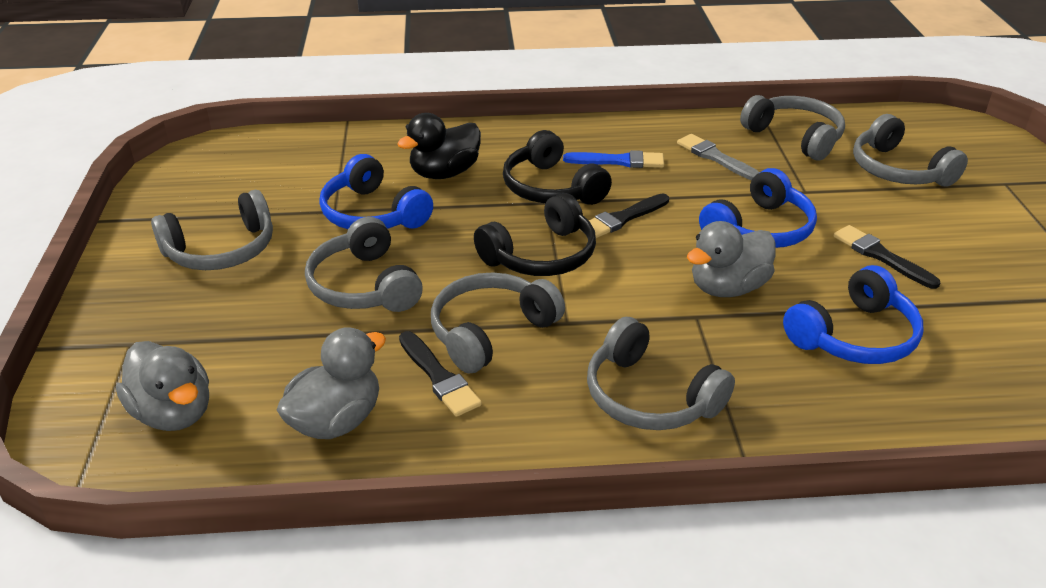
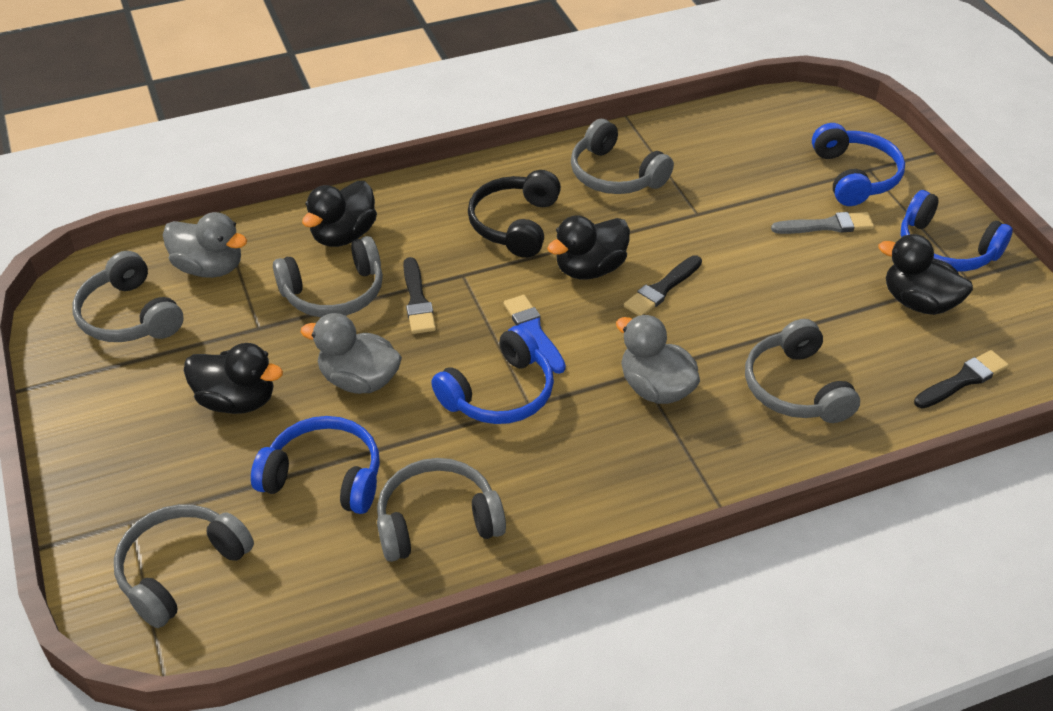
black duck: [397,113,481,179] = 1 -> [184,343,283,414] [302,181,377,247] [547,215,630,279] [878,234,973,315] = 4
black headphones: [474,193,596,276] [503,130,612,205] = 2 -> [468,170,561,258] = 1
blue headphones: [319,154,433,229] [699,168,817,248] [783,265,923,364] = 3 -> [251,416,380,514] [431,325,554,424] [812,123,905,206] [901,190,1013,271] = 4

